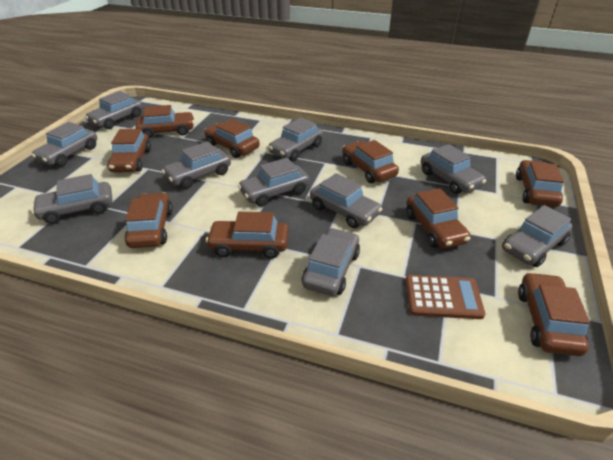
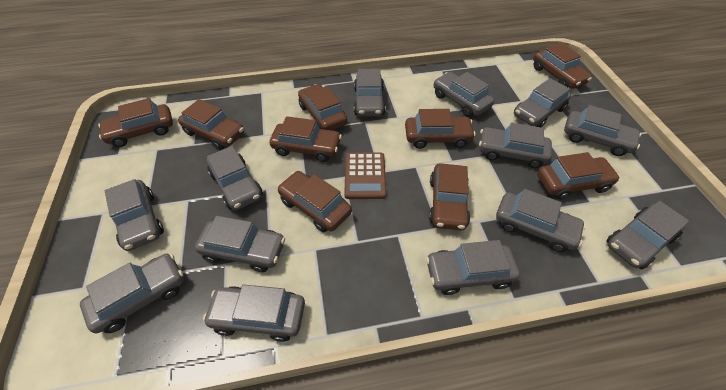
grey car: [31,122,97,167] [31,174,112,224] [85,91,143,129] [162,141,231,189] [238,158,309,207] [268,117,323,161] [302,228,360,296] [310,173,382,228] [421,144,486,194] [502,205,573,267] = 10 -> [80,253,184,333] [105,179,164,251] [195,216,285,272] [203,284,305,342] [207,146,263,210] [354,69,386,117] [426,240,520,295] [434,72,494,117] [479,123,552,168] [496,189,586,252] [514,78,571,127] [564,105,641,156] [607,201,689,269] = 13

